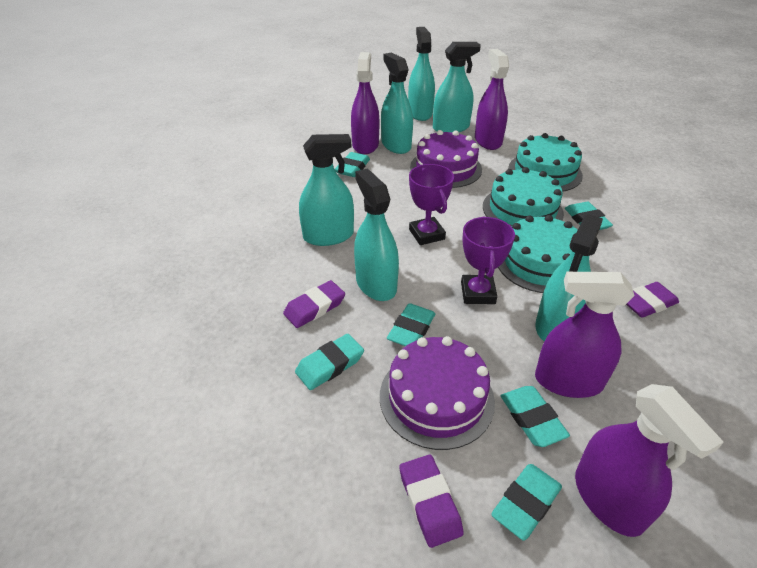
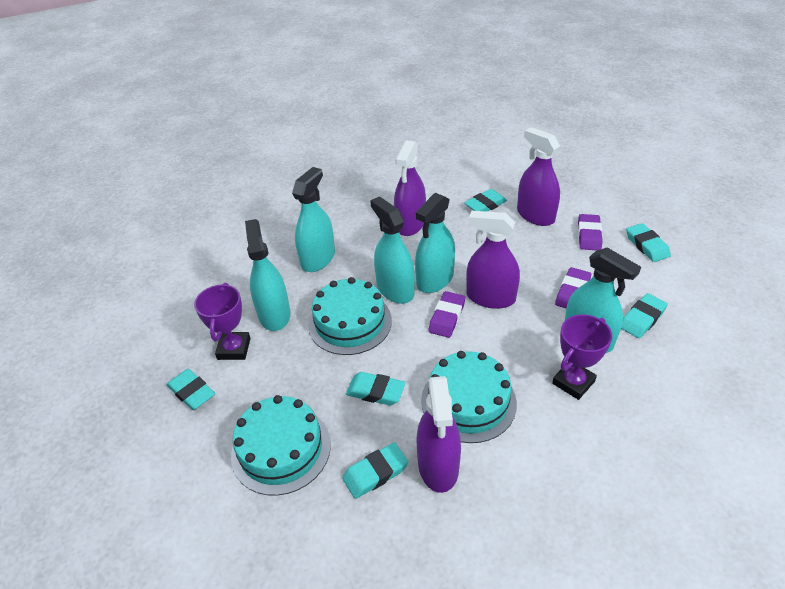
purple cake: [380,336,495,450] [410,130,482,188] = 2 -> none = 0
turquoise spray bottle: [299,134,354,246] [354,169,399,301] [381,52,413,154] [408,27,435,121] [433,42,481,132] [535,214,603,341] = 6 -> [245,219,291,331] [292,167,335,272] [370,196,415,304] [415,193,455,293] [565,248,641,353] = 5

